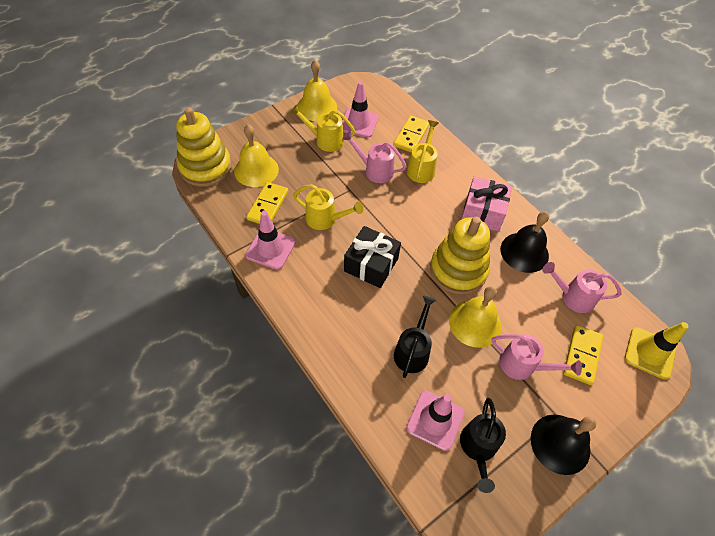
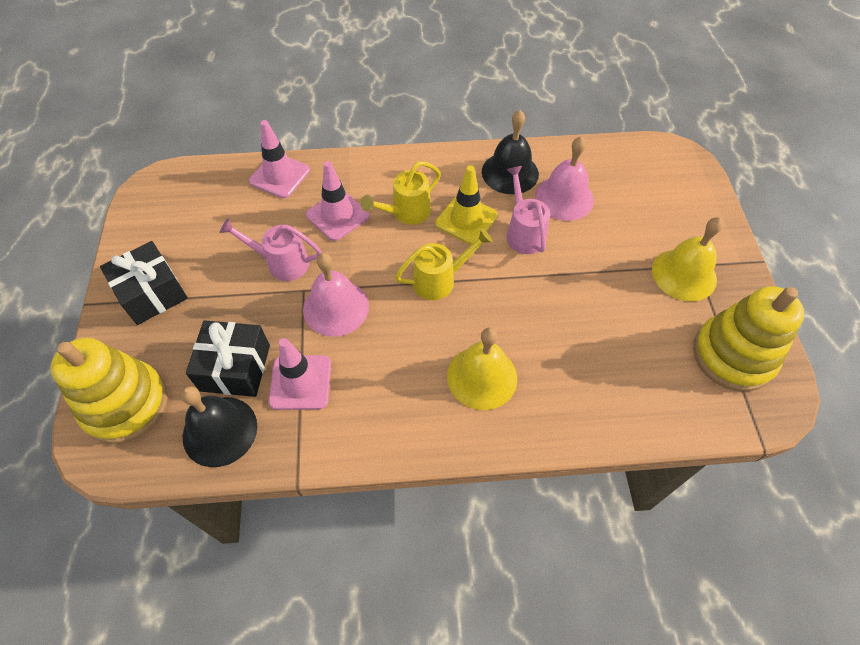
black gift: [344,226,401,288] = 1 -> [100,241,188,325] [186,320,270,397] = 2
black watering can: [394,296,437,378] [460,398,506,493] = 2 -> none = 0
pink bell: none = 0 -> [303,253,369,337] [535,136,594,221] = 2
pink gift: [461,176,512,231] = 1 -> none = 0
pink watering can: [342,131,407,183] [492,334,582,380] [542,262,621,313] = 3 -> [220,218,322,281] [507,166,550,254] = 2
yellow bell: [234,125,279,187] [297,60,337,121] [449,286,502,348] = 3 -> [447,328,517,410] [652,217,723,301] = 2
yellow domino: [246,182,288,224] [393,116,429,152] [563,325,603,385] = 3 -> none = 0
yellow watering can: [290,105,356,152] [293,184,363,230] [407,120,439,183] = 3 -> [361,161,441,225] [395,229,492,300] = 2

